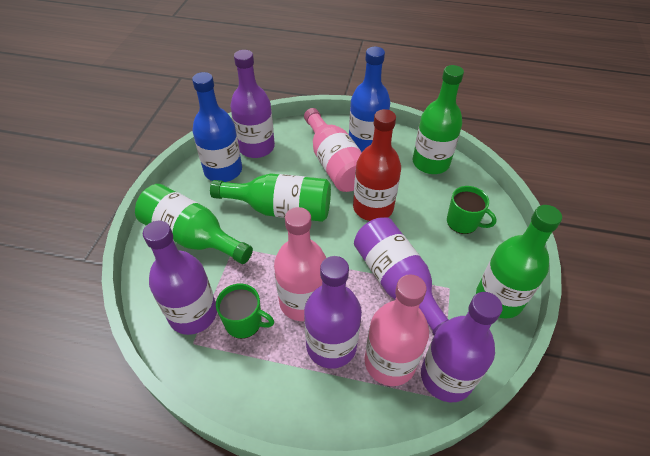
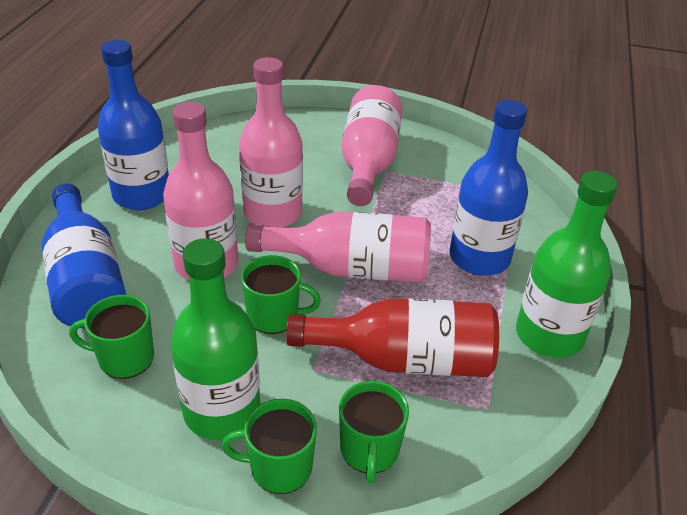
blue bottle: [192,72,242,182] [349,47,390,152] = 2 -> [42,184,126,328] [98,40,169,210] [449,100,528,276] = 3
green bottle: [135,184,253,264] [210,173,331,222] [413,65,464,174] [476,205,562,319] = 4 -> [171,238,260,440] [516,171,618,358] = 2
green mug: [216,283,274,339] [447,186,497,234] = 2 -> [69,295,154,379] [221,399,317,494] [241,255,321,334] [339,381,409,484] = 4
pink bottle: [274,207,326,321] [304,108,362,192] [364,274,429,386] = 3 -> [163,102,238,280] [239,57,303,228] [245,211,431,283] [341,85,403,206] = 4
purple bottle: [143,221,217,335] [230,50,275,158] [304,256,362,369] [354,217,448,335] [421,292,503,402] = 5 -> none = 0

